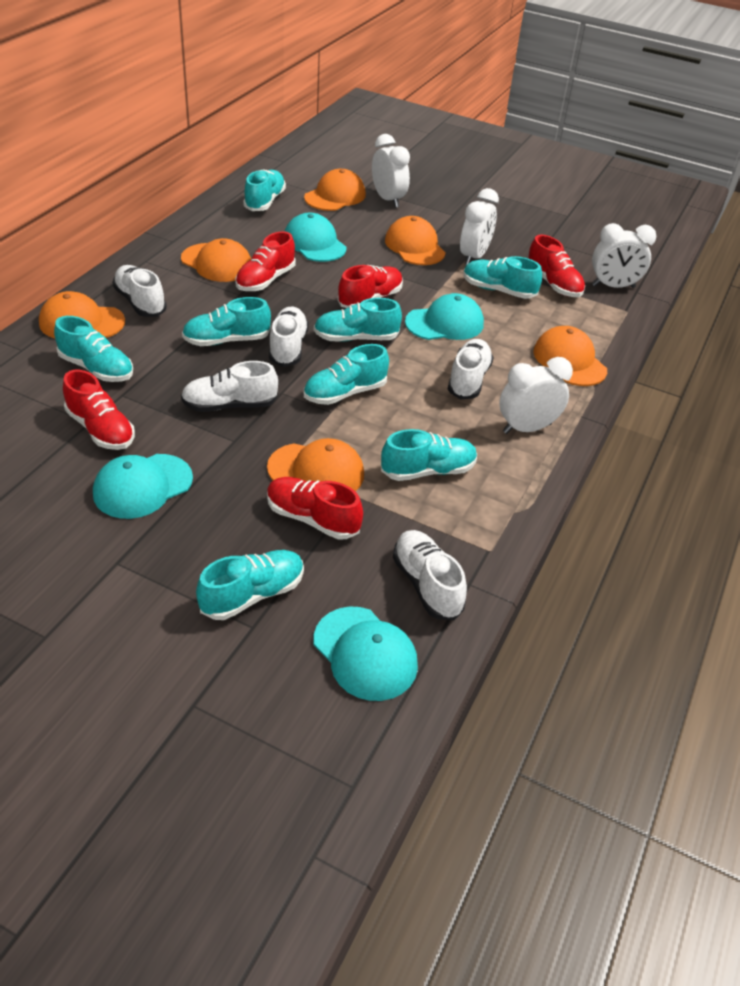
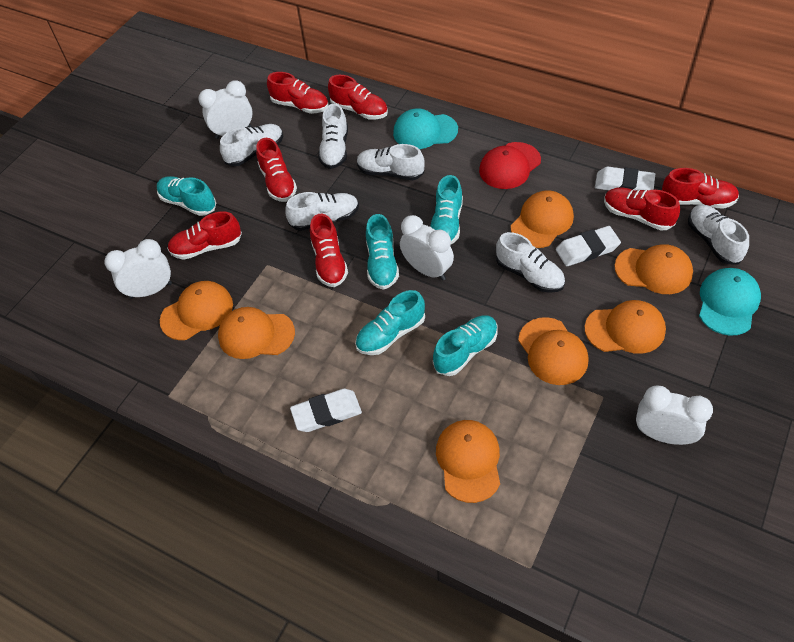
orange cap: [39,291,125,339] [181,238,251,282] [267,438,364,491] [304,169,366,211] [385,216,446,265] [533,326,607,386] = 6 -> [160,281,233,340] [218,307,295,359] [436,420,500,503] [511,190,574,248] [518,317,588,385] [585,300,666,354] [614,244,693,294] = 7
red cap: none = 0 -> [479,142,541,189] = 1
red shoe: [63,370,135,450] [235,231,296,291] [267,477,363,540] [337,265,403,308] [528,234,585,297] = 5 -> [167,211,242,260] [256,138,297,202] [267,72,329,114] [310,214,348,287] [328,75,388,120] [604,187,680,231] [662,168,739,209] = 7
turquoise cap: [93,454,193,519] [285,213,347,262] [314,606,418,701] [405,293,484,340] = 4 -> [393,108,458,149] [699,268,761,336] = 2
turquoise shoe: [54,316,133,382] [182,297,271,346] [196,550,304,620] [243,170,286,211] [304,344,389,405] [314,298,402,342] [381,429,477,481] [463,256,542,299] = 8 -> [157,176,216,216] [355,290,425,355] [366,214,399,290] [430,175,463,244] [433,315,498,376] = 5
white eraser: none = 0 -> [290,389,362,432] [556,226,621,266] [595,167,655,191] = 3
white shoe: [112,265,167,317] [181,361,278,412] [269,306,309,367] [393,530,467,620] [448,339,494,399] = 5 -> [220,124,283,166] [285,192,359,231] [318,104,348,169] [357,144,424,180] [496,232,565,293] [688,205,749,264] = 6

